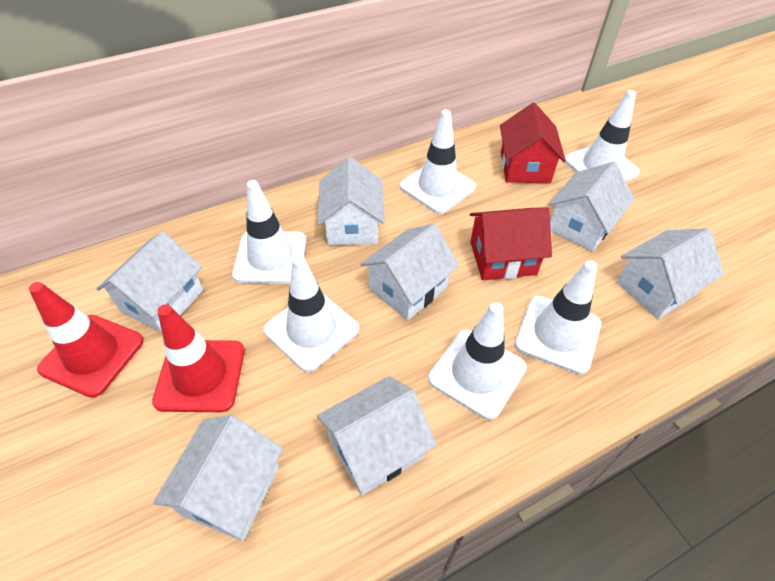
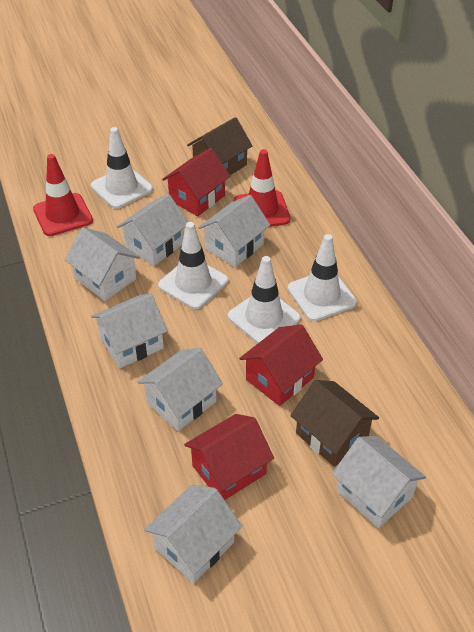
brown house: none = 0 -> [187,117,252,175] [290,380,379,467] = 2
red house: [470,207,552,280] [500,103,566,183] = 2 -> [162,148,230,216] [184,414,274,500] [239,324,323,406] = 3
white traffic cone: [232,180,306,284] [263,255,359,372] [400,110,476,214] [428,302,527,420] [515,260,601,374] [565,90,640,181] = 6 -> [91,127,153,209] [158,222,228,309] [228,256,301,344] [288,234,357,321] = 4

